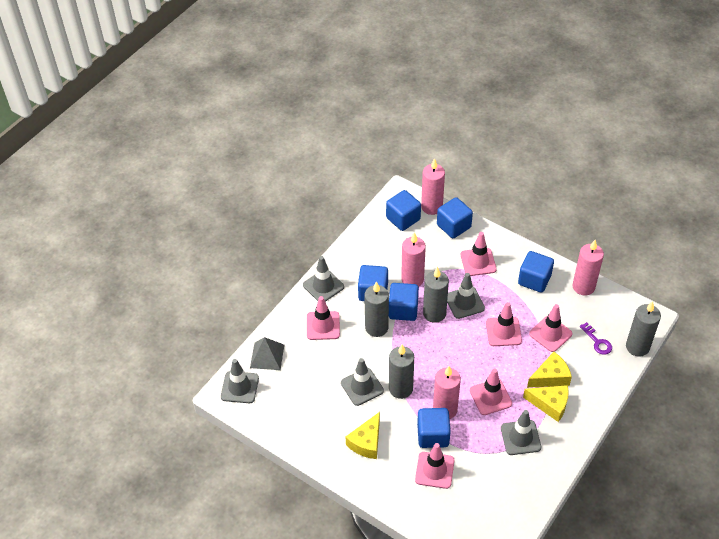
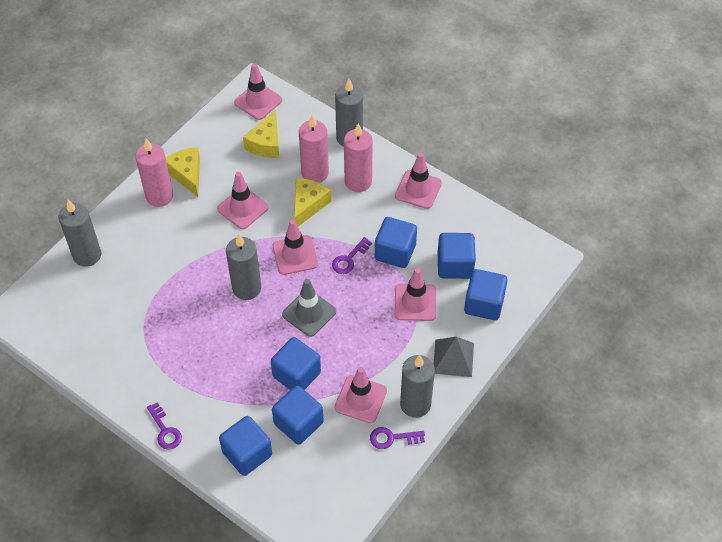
grey traffic cone: [221,359,259,403] [303,256,344,302] [341,358,384,406] [447,273,485,319] [501,410,541,455] = 5 -> [282,279,336,337] = 1
pink candle: [401,232,426,287] [421,158,445,215] [433,366,461,419] [573,240,604,296] = 4 -> [135,139,173,207] [299,115,329,183] [344,124,373,192] = 3
purple key: [579,322,612,355] = 1 -> [147,402,182,450] [332,237,372,274] [370,427,425,449] = 3

